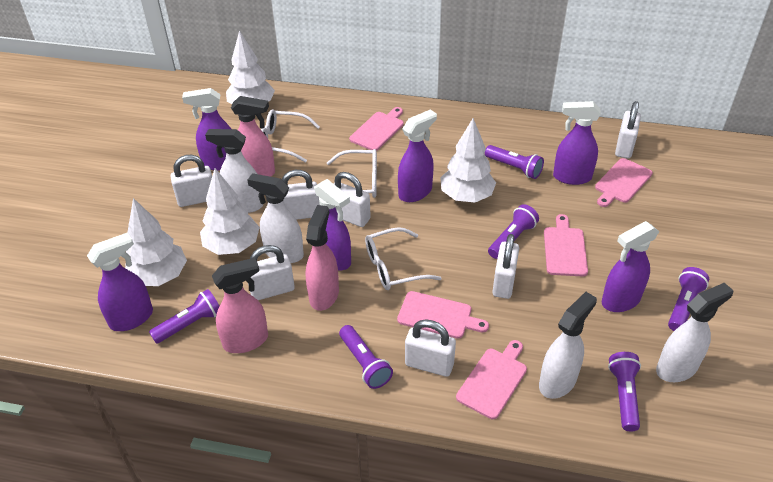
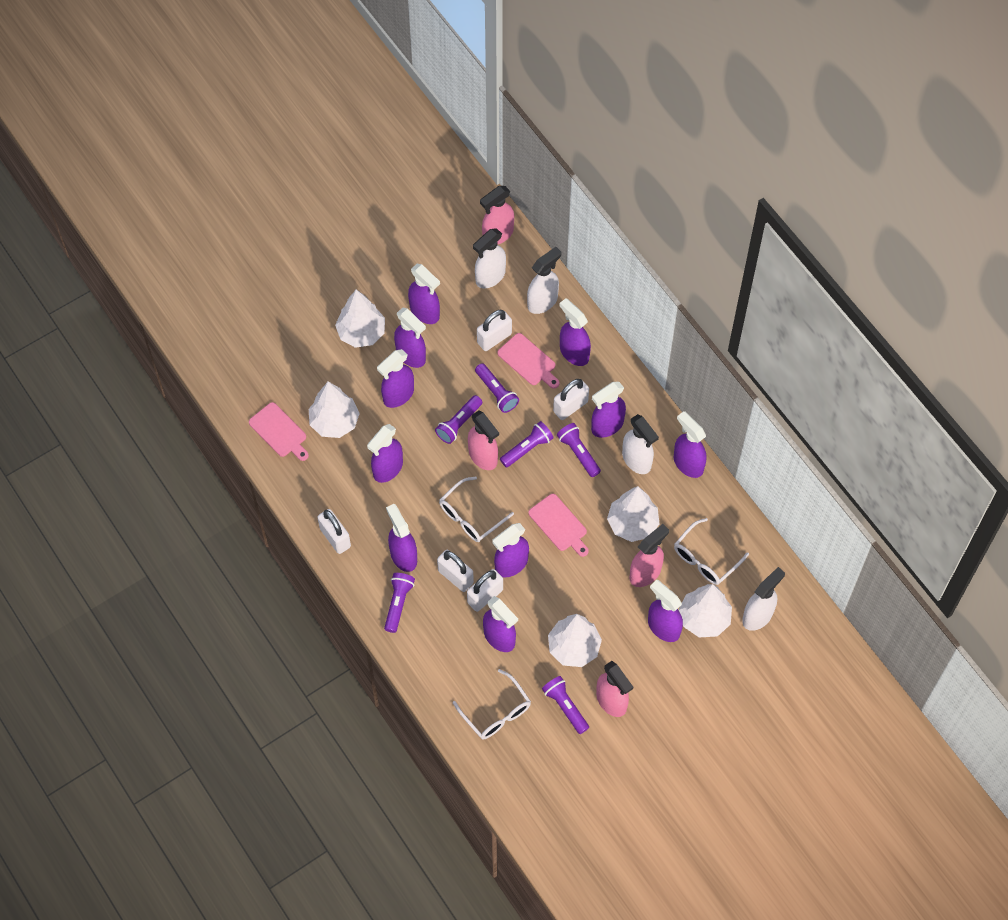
pink cutting board: [349,107,404,151] [397,291,489,339] [456,340,527,419] [544,214,588,277] [595,158,653,207] = 5 -> [249,402,309,461] [497,333,560,389] [528,494,589,557] = 3
pink spray bottle: [212,258,268,353] [231,96,275,177] [306,205,339,311] = 3 -> [468,410,499,470] [480,186,514,245] [596,661,633,717] [630,524,669,587] = 4
purple spray bottle: [87,233,153,331] [182,88,231,171] [314,179,351,271] [398,109,437,202] [553,101,601,185] [602,221,659,312] = 6 -> [367,424,403,483] [377,349,414,408] [386,504,417,572] [394,308,426,368] [408,264,440,324] [483,596,518,652] [492,523,529,577] [559,298,591,366] [591,382,626,438] [648,580,683,642] [674,411,706,478] = 11
white padlock: [170,155,212,207] [248,245,295,300] [282,170,320,220] [334,172,371,227] [405,319,456,377] [493,234,519,299] [615,101,641,159] = 7 -> [317,509,351,554] [437,550,474,592] [467,569,503,612] [477,310,512,351] [553,379,589,420] = 5
white tree: [125,198,187,286] [200,168,260,255] [226,30,275,104] [440,118,496,203] = 4 -> [309,382,360,438] [335,289,385,348] [548,614,602,667] [607,486,659,542] [679,584,732,637] = 5

